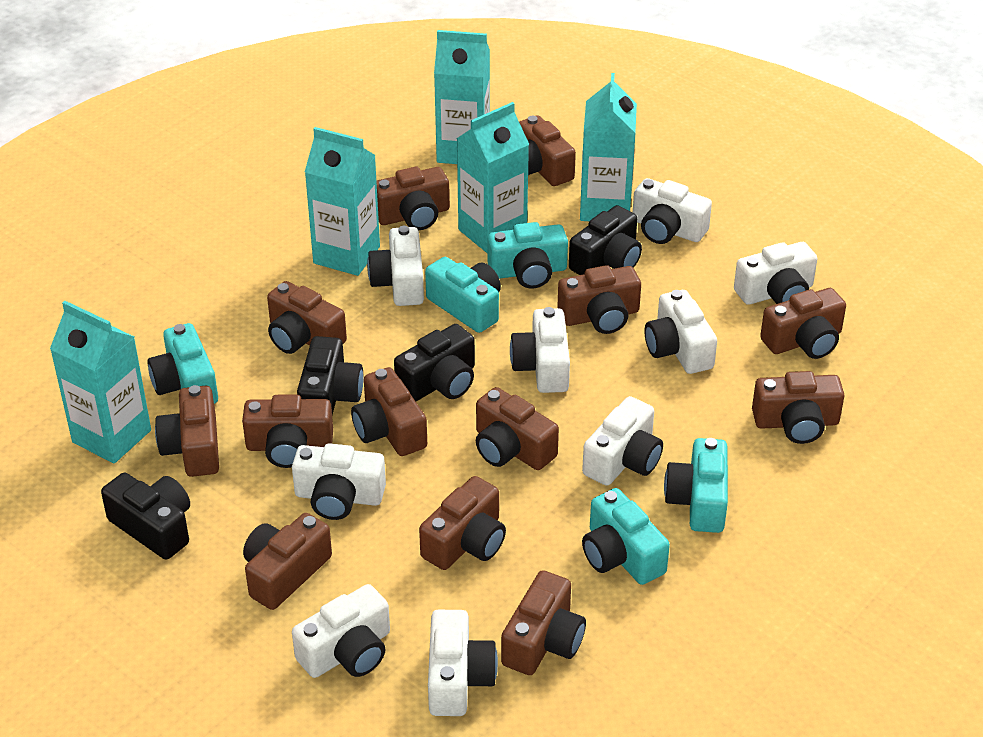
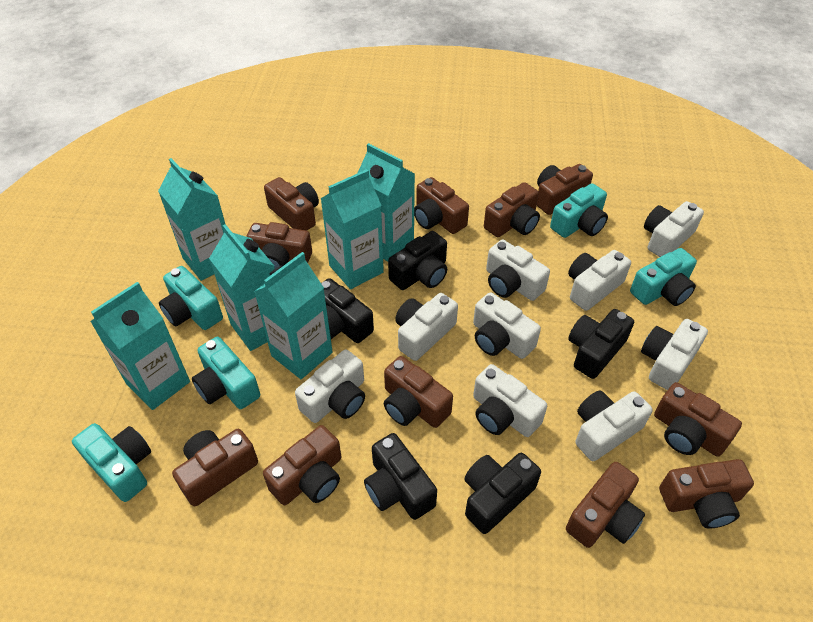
black camera: [101,473,190,560] [297,336,363,415] [394,324,475,401] [569,205,642,275] = 4 -> [321,278,374,343] [364,433,437,520] [388,231,447,290] [464,453,541,534] [568,309,634,379] = 5
brown camera: [155,385,219,477] [242,394,333,468] [243,513,332,610] [267,281,347,354] [351,367,427,456] [376,167,450,230] [419,476,506,570] [476,387,559,470] [501,570,586,675] [519,115,576,186] [557,265,641,334] [752,371,844,444] [760,288,846,359] = 13 -> [172,429,258,506] [246,222,312,269] [263,425,341,505] [264,177,319,231] [384,356,453,428] [414,177,469,234] [484,182,540,237] [537,164,593,215] [566,462,645,548] [654,382,742,456] [659,459,754,528] = 11
turquoise carton: [50,301,151,464] [305,127,380,276] [434,30,490,164] [457,102,529,253] [580,73,637,221] = 5 -> [90,282,190,410] [158,158,225,281] [209,224,275,351] [254,252,333,379] [320,169,384,289] [358,143,415,261] = 6

